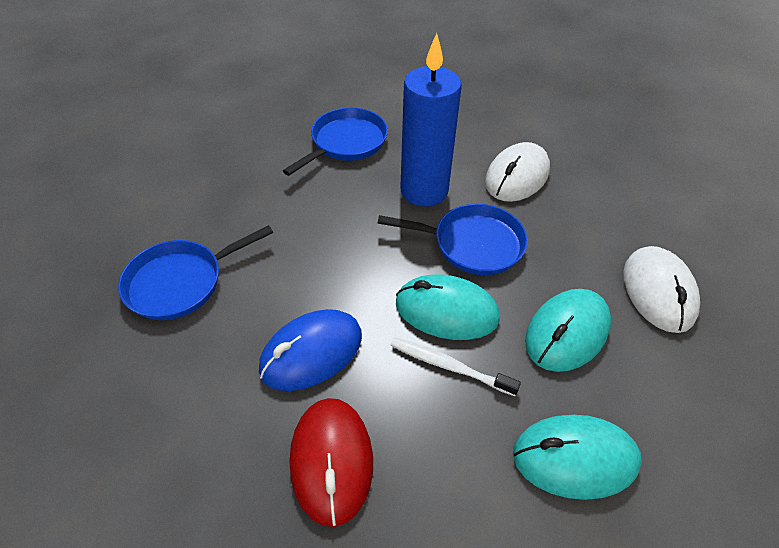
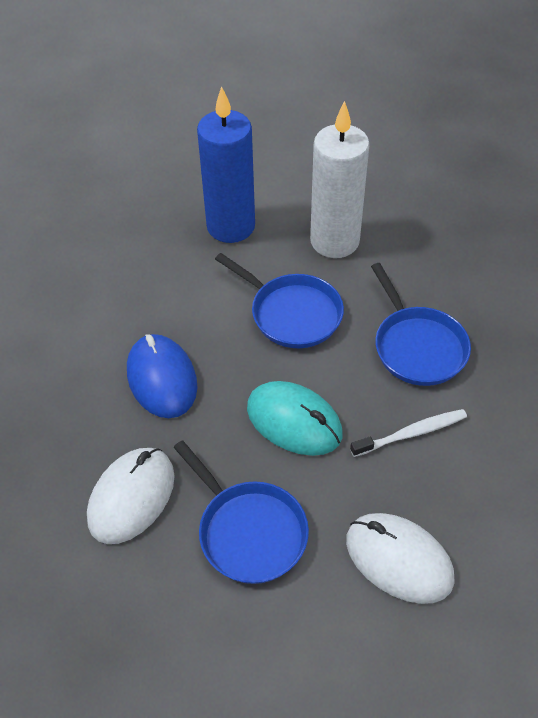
red mouse: [290,398,373,527] = 1 -> none = 0
turquoise mouse: [396,275,500,340] [513,415,642,500] [525,289,611,372] = 3 -> [247,381,343,456] = 1
white candle: none = 0 -> [310,101,370,258] = 1

